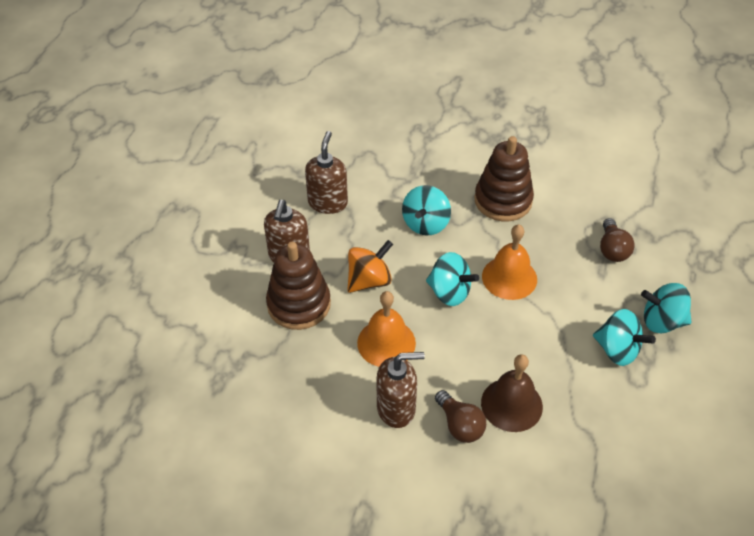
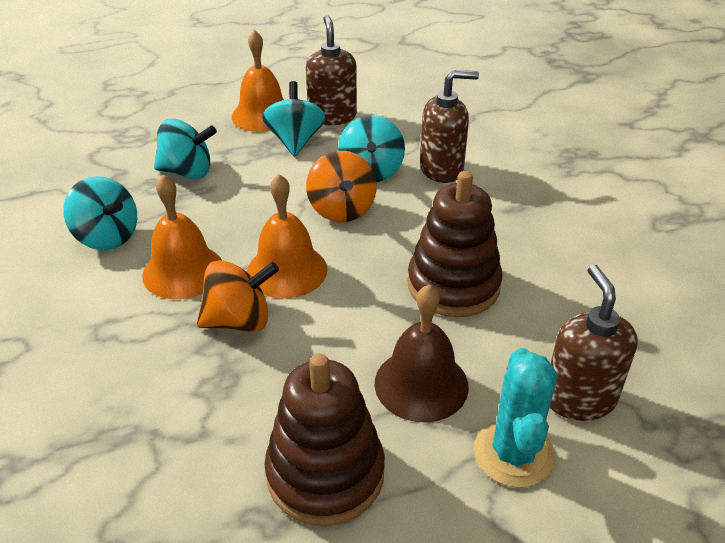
brown light bulb: [435,390,486,443] [600,218,635,262] = 2 -> none = 0
orange bell: [357,291,416,367] [482,225,537,300] = 2 -> [142,175,222,299] [232,30,284,132] [247,174,328,298] = 3
orange spinning top: [347,240,393,293] = 1 -> [197,260,279,332] [306,151,377,222] = 2
turquoise cactus: none = 0 -> [474,348,557,488] = 1

